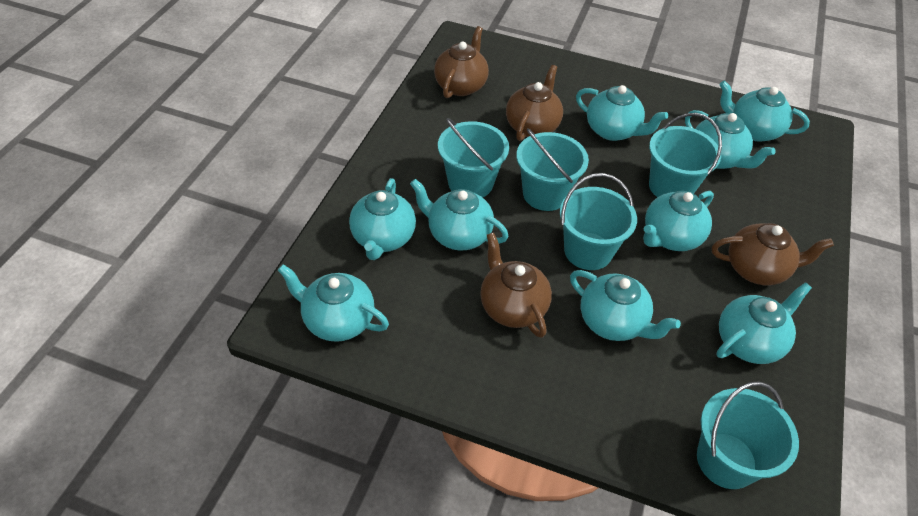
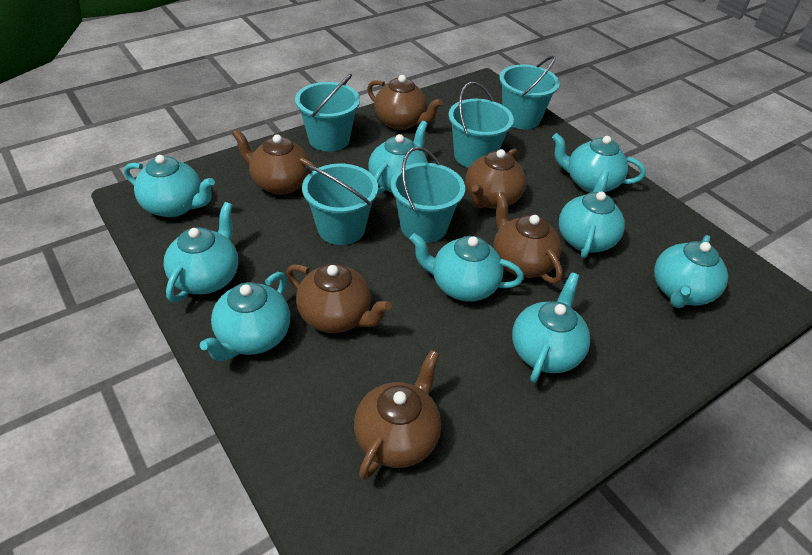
brown teapot: [434,26,489,98] [480,232,552,338] [506,65,563,141] [712,223,834,285] = 4 -> [232,129,317,195] [287,263,392,333] [354,350,441,480] [367,75,443,130] [465,149,526,209] [493,192,563,284] = 6

